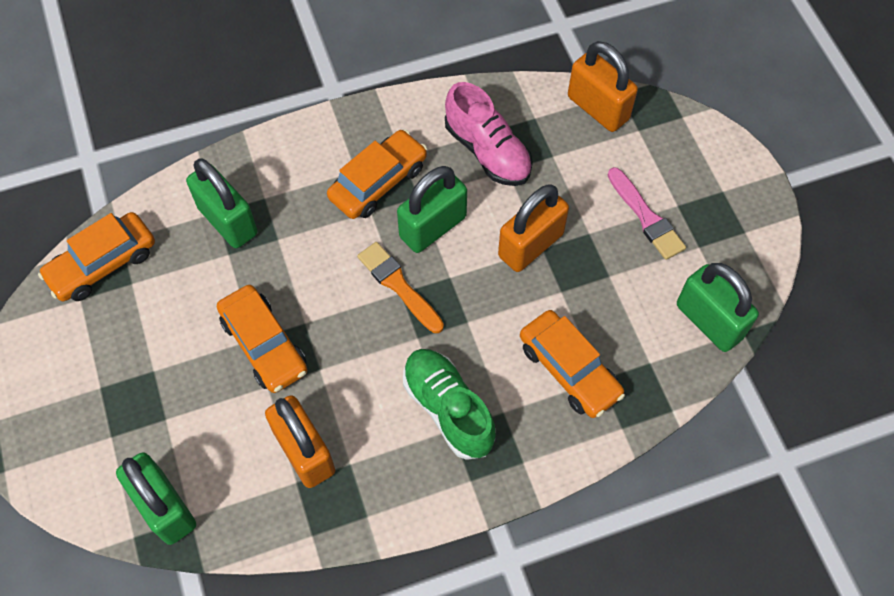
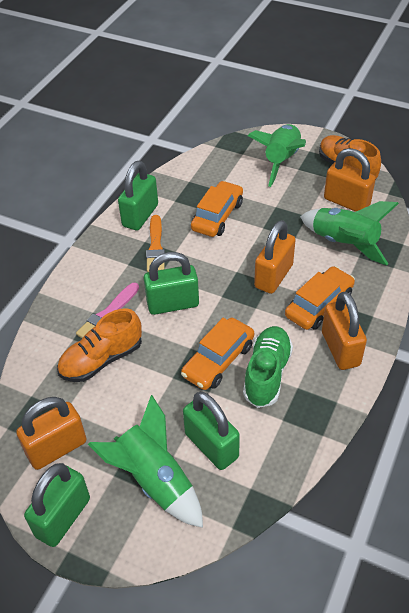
green rocket: none = 0 -> [88,395,203,528] [248,124,306,187] [300,201,399,265] = 3
orange car: [38,212,155,301] [217,285,307,393] [327,129,427,219] [520,310,625,418] = 4 -> [181,318,254,390] [191,181,243,237] [285,266,355,330] = 3
orange padlock: [265,395,335,488] [498,184,569,272] [568,41,638,132] = 3 -> [16,397,86,470] [254,220,296,294] [322,292,367,370] [324,148,376,212] = 4
orange shoe: none = 0 -> [57,308,142,382] [319,135,381,181] = 2
pink shoe: [445,82,533,186] = 1 -> none = 0

